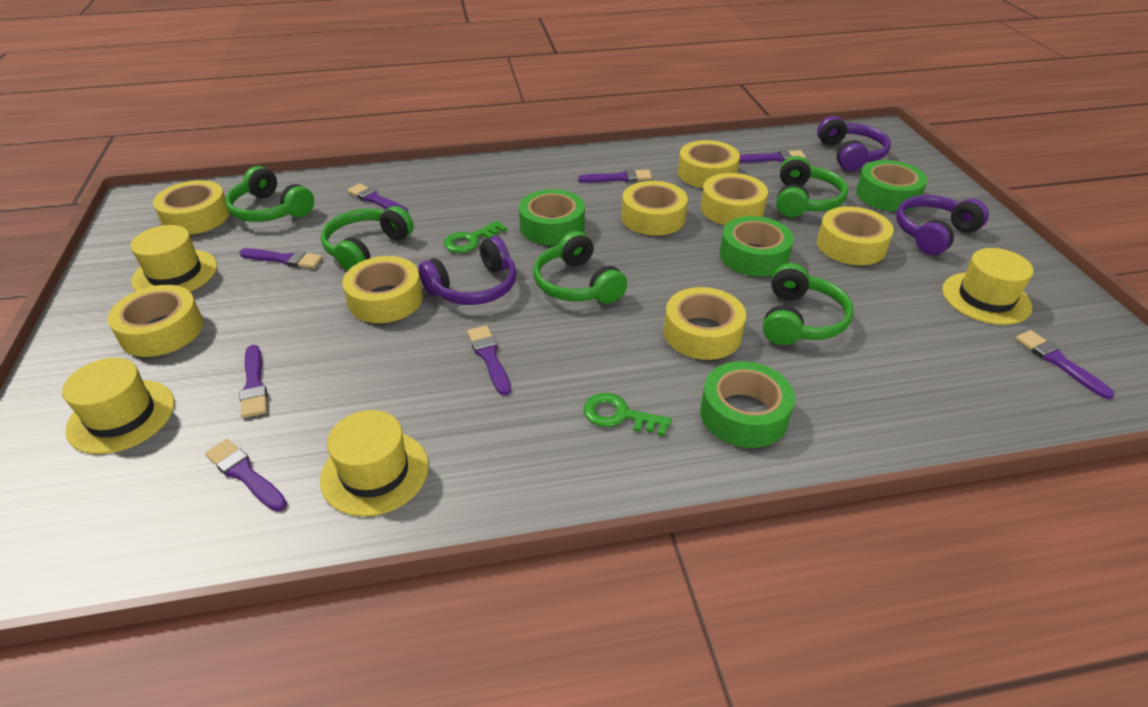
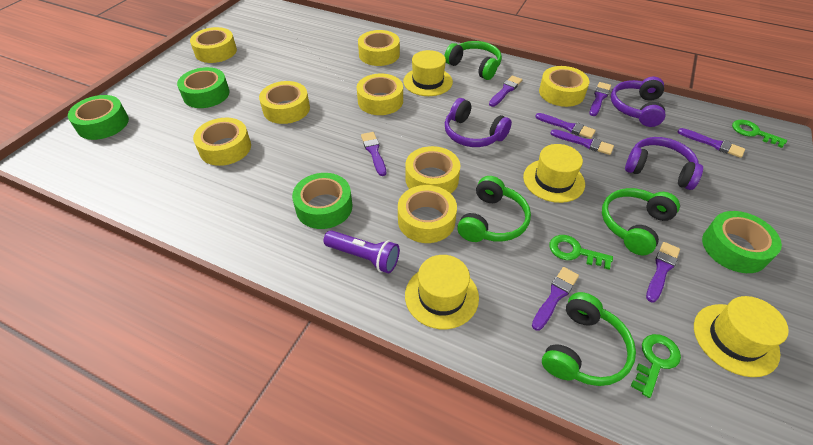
green headphones: [225,166,314,222] [321,206,414,271] [533,231,627,304] [763,263,854,345] [776,156,848,217] = 5 -> [444,41,502,80] [457,176,531,242] [542,292,636,386] [602,188,680,255] = 4
green key: [444,221,507,253] [583,393,671,437] = 2 -> [549,235,613,269] [631,334,681,398] [732,120,787,148] = 3
purple flashlight: none = 0 -> [323,230,400,274] = 1

